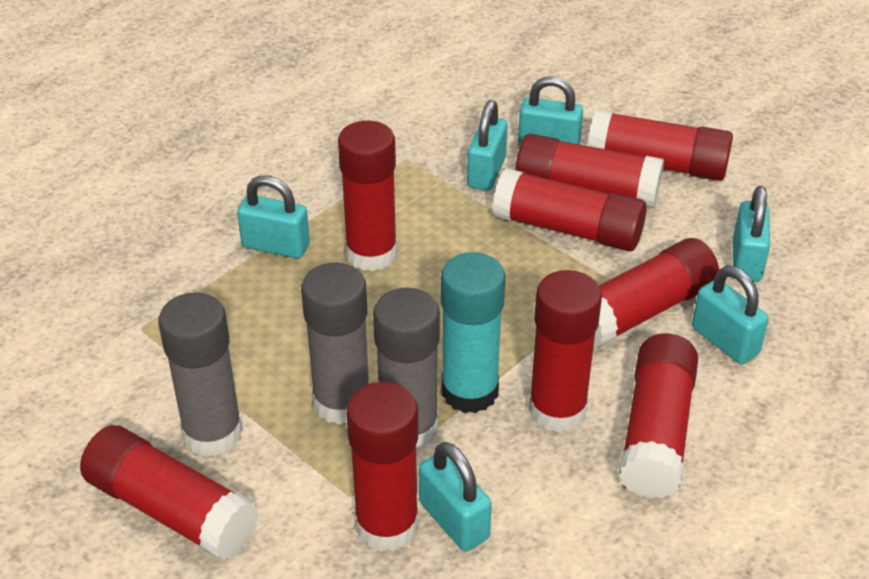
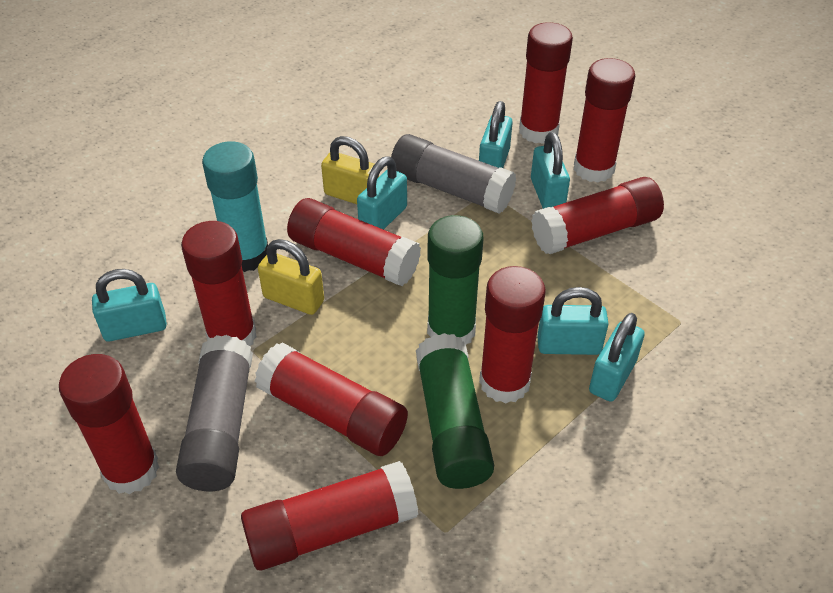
green glue stick: none = 0 -> [416,333,494,489] [427,215,484,344] = 2
grey glue stick: [158,293,243,456] [301,263,370,425] [373,288,440,449] = 3 -> [176,335,253,491] [391,134,516,214] = 2
yellow padlock: none = 0 -> [258,239,324,315] [321,136,379,204] = 2

